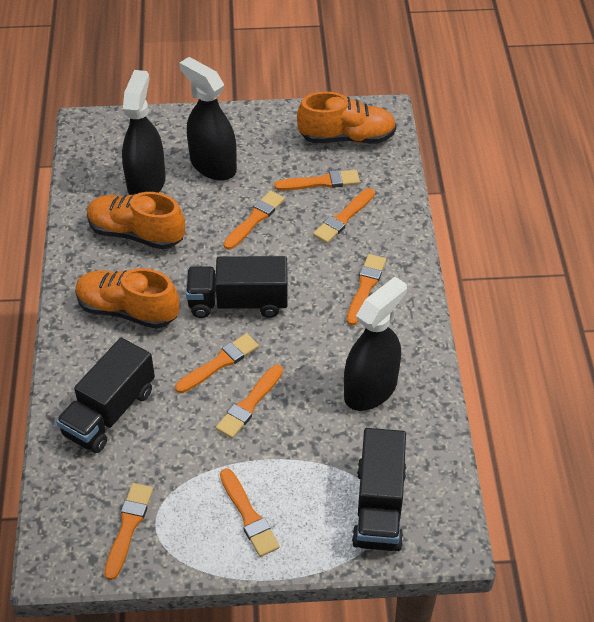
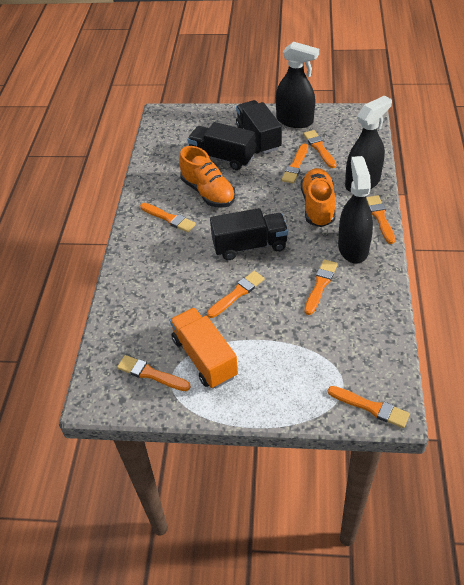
orange shoe: [75,268,179,329] [87,192,185,250] [297,92,397,144] = 3 -> [179,146,236,208] [301,168,335,227] = 2
orange truck: none = 0 -> [170,307,238,389] = 1

